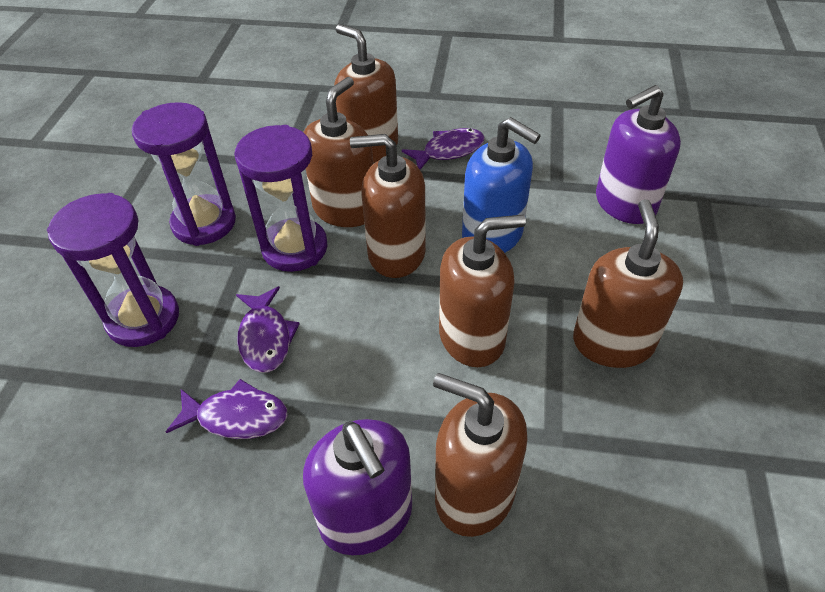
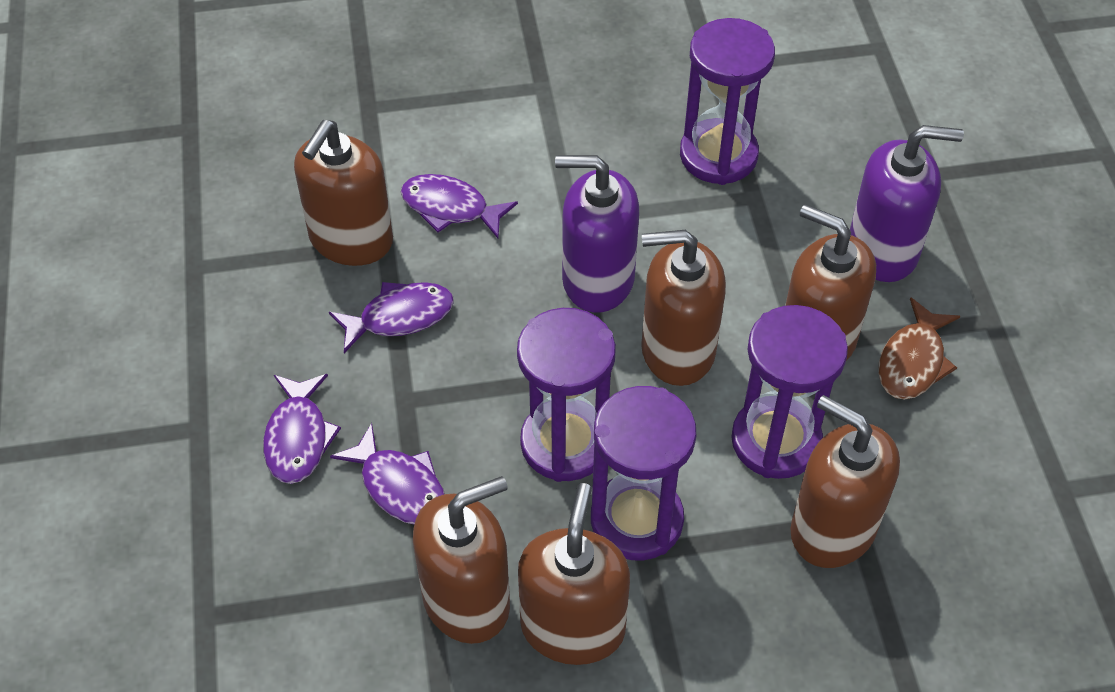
blue soap dispenser: [462,117,541,253] = 1 -> none = 0
brown fish: none = 0 -> [878,297,960,400] = 1
purple fish: [166,379,288,439] [236,286,300,373] [402,128,485,170] = 3 -> [263,374,341,484] [329,282,454,353] [330,423,445,524] [401,174,518,238] = 4
purple hourglass: [47,193,179,347] [132,102,236,246] [234,125,328,272] = 3 -> [517,308,616,482] [591,386,696,561] [680,18,775,185] [731,305,848,479] = 4

